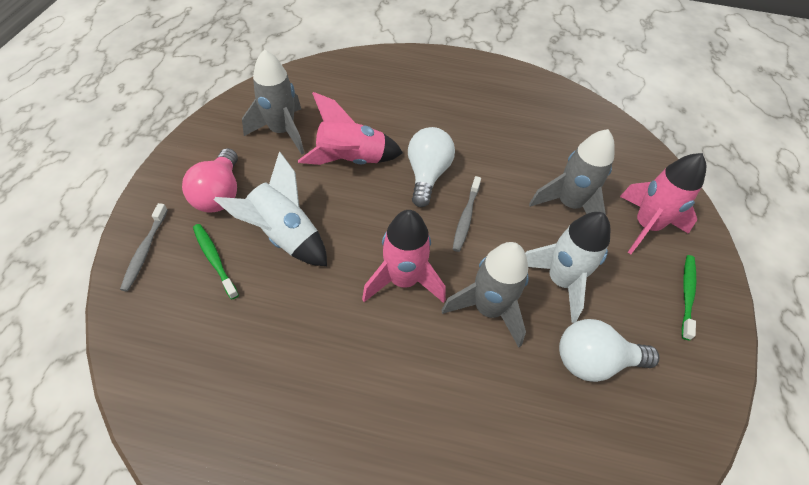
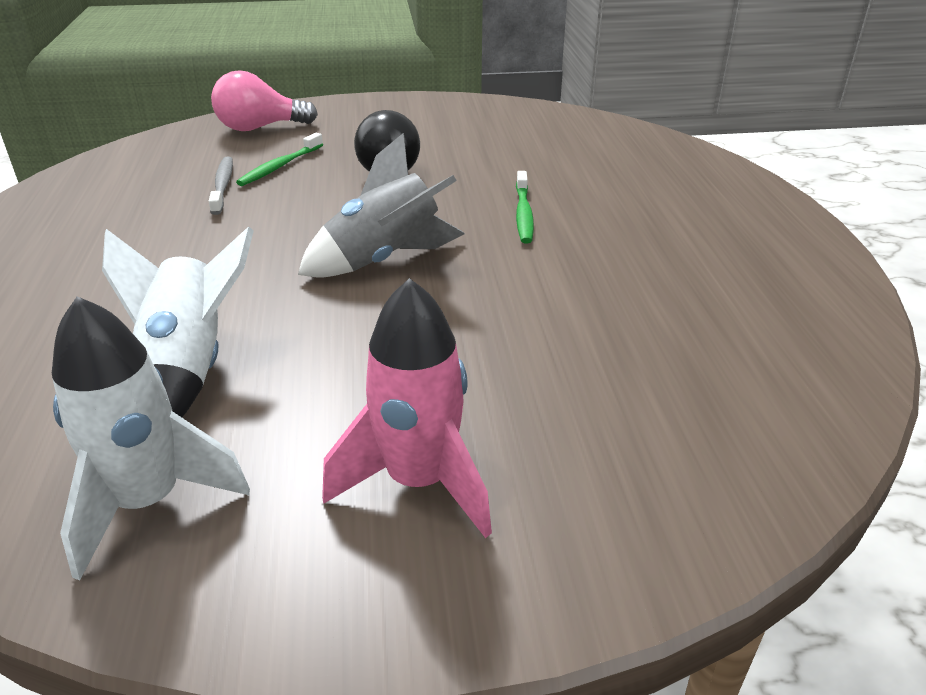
black light bulb: none = 0 -> [354,110,420,172] = 1
grey rocket: [242,49,304,154] [441,242,529,348] [529,129,615,215] = 3 -> [298,133,465,277] = 1
grey toothbrush: [120,203,168,291] [453,176,481,252] = 2 -> [209,156,233,215] = 1
pink rocket: [298,92,403,165] [362,210,446,303] [620,153,706,254] = 3 -> [322,278,492,538] = 1
white light bulb: [408,127,455,207] [559,319,660,382] = 2 -> none = 0

